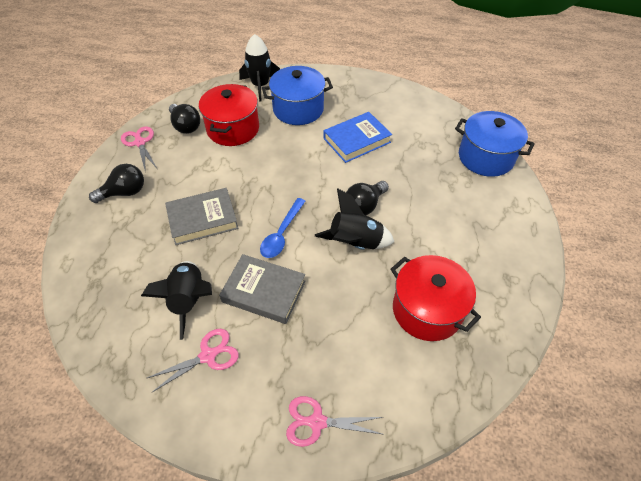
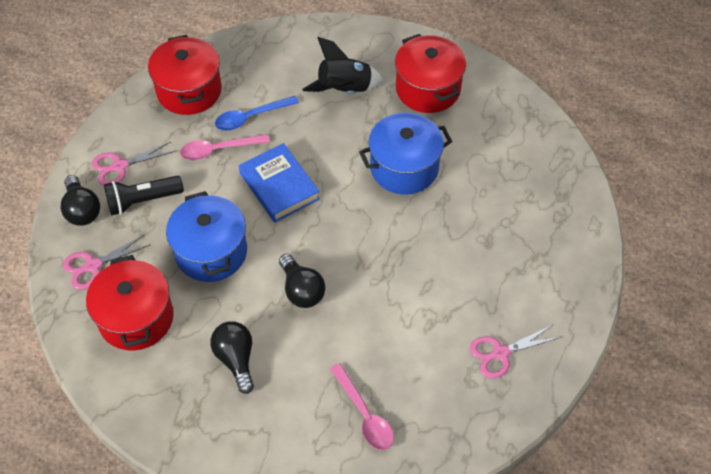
black flashlight: none = 0 -> [104,176,184,215] = 1
black rocket: [141,261,212,340] [239,34,280,102] [315,188,394,249] = 3 -> [302,37,383,94] = 1
grey book: [165,188,238,245] [219,254,306,324] = 2 -> none = 0
pink spoon: none = 0 -> [180,134,270,160] [330,363,394,450] = 2
red pot: [199,84,259,146] [390,255,481,341] = 2 -> [86,255,174,351] [148,35,222,115] [395,34,466,113] = 3

